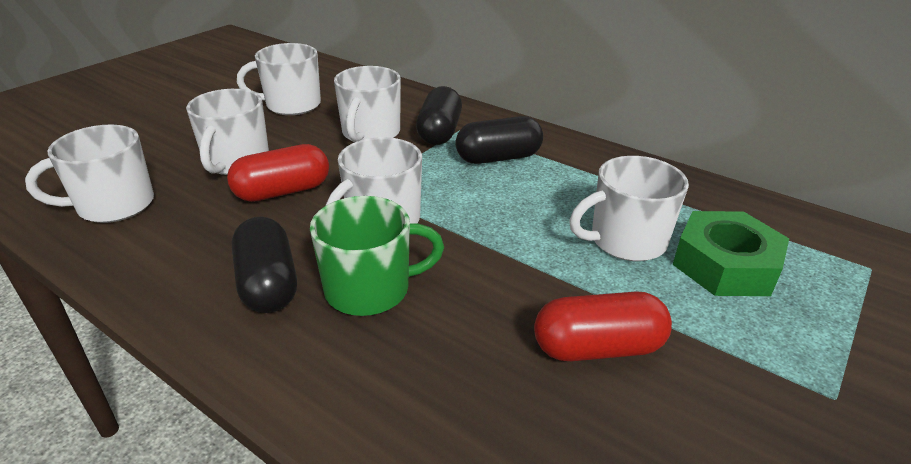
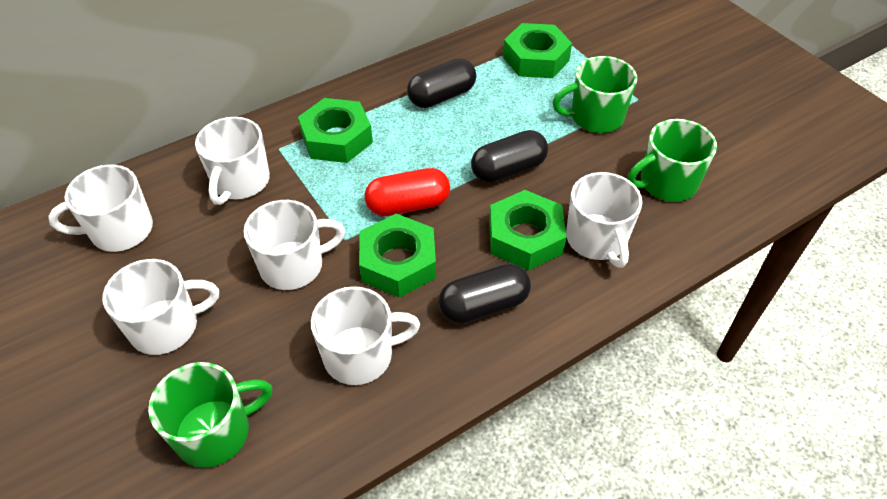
green mug: [310,196,444,316] = 1 -> [148,362,273,468] [552,56,637,133] [628,119,717,202] = 3
green nut: [673,211,789,296] = 1 -> [298,98,373,163] [359,214,436,298] [489,190,567,271] [503,23,572,78] = 4
red capsule: [227,144,329,202] [534,291,672,361] = 2 -> [365,168,450,216] = 1

